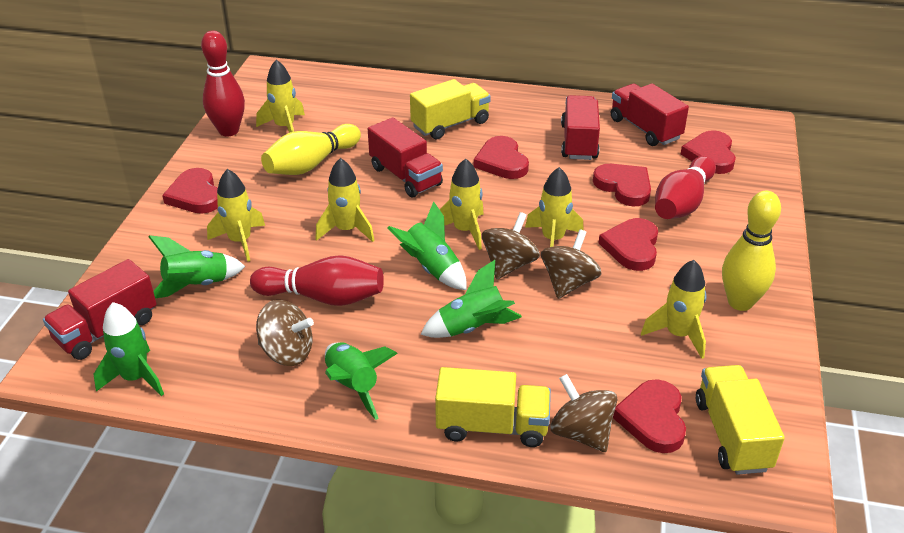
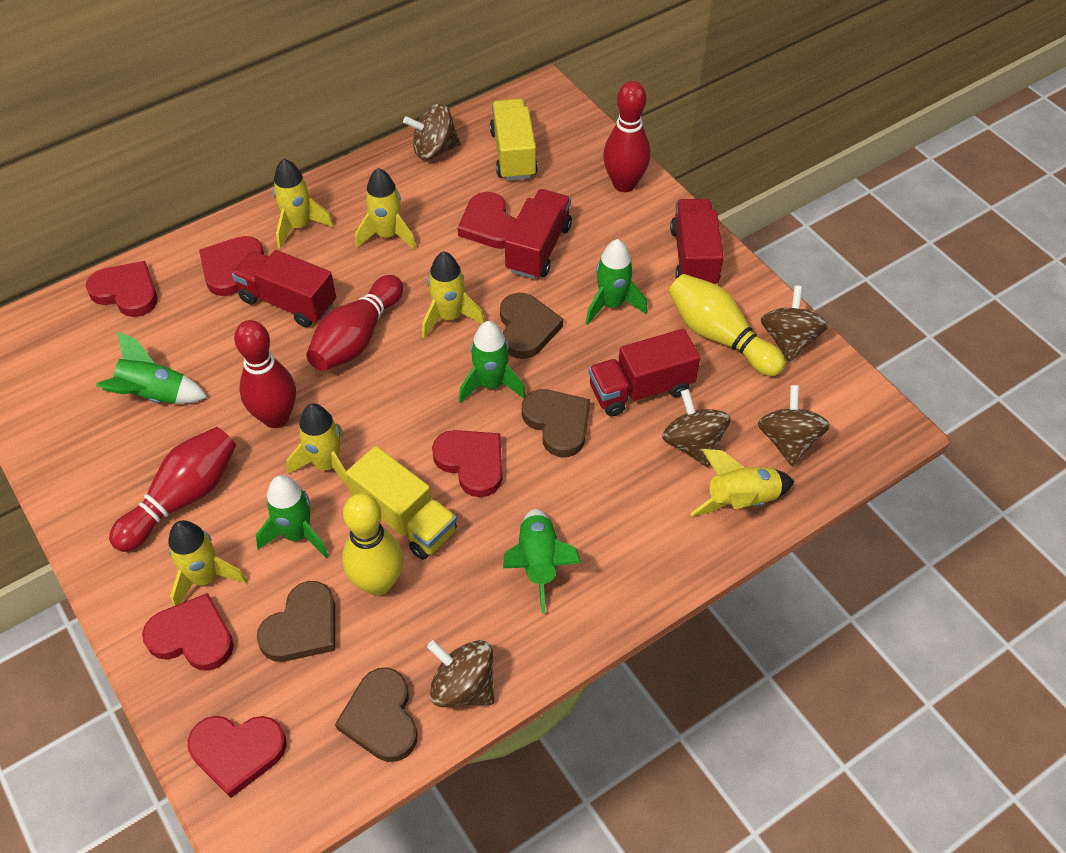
brown heart: none = 0 -> [257,581,335,662] [335,667,417,762] [500,293,563,359] [522,389,590,457] = 4
brown spinning top: [256,300,314,366] [482,212,540,279] [541,229,602,299] [550,374,618,452] = 4 -> [403,104,461,160] [427,640,494,707] [662,389,731,467] [758,385,830,467] [761,285,828,362] = 5
red bowling pin: [201,31,245,136] [250,255,384,306] [655,156,716,219] = 3 -> [109,427,236,552] [234,320,296,428] [306,275,403,371] [603,81,651,192] = 4
yellow truck: [410,79,491,140] [435,367,551,447] [696,365,785,475] = 3 -> [346,446,457,560] [490,99,538,181] = 2

